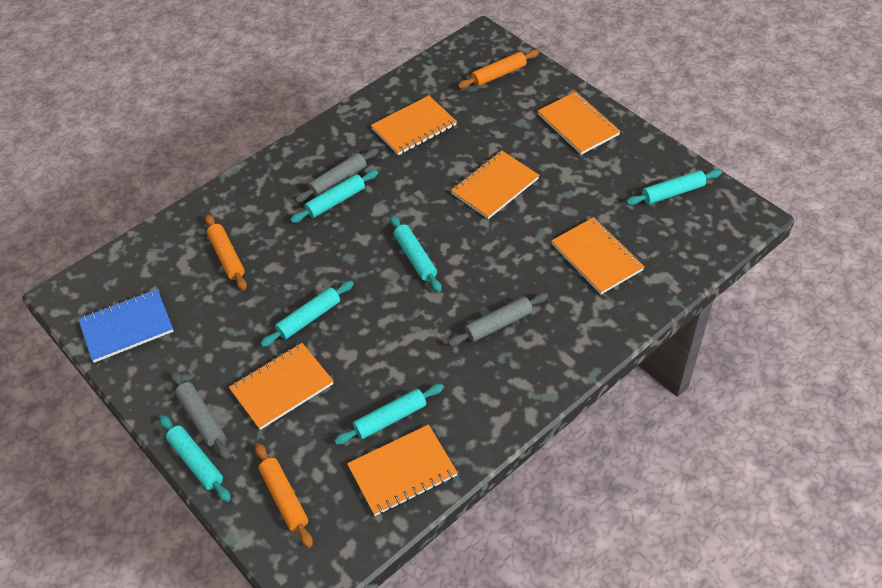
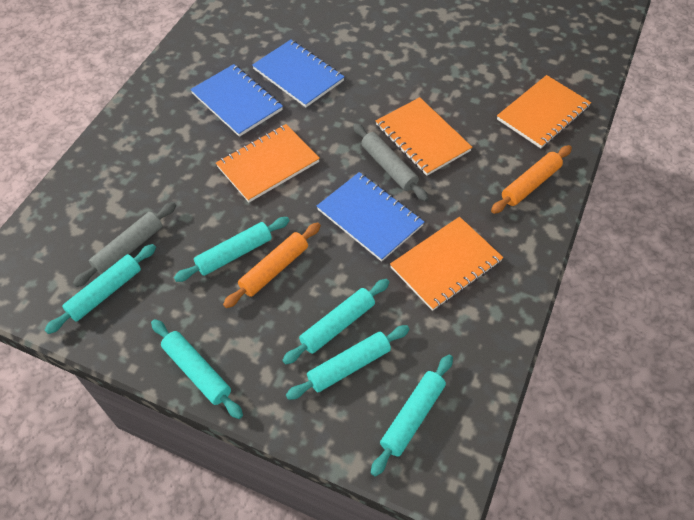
blue notebook: [78,289,174,363] = 1 -> [190,64,283,137] [252,40,344,107] [317,172,424,262] = 3
grey rolling pin: [171,371,230,460] [295,148,378,203] [448,293,548,346] = 3 -> [73,202,176,287] [353,123,429,202] = 2
orange notebook: [229,343,333,430] [347,424,458,516] [371,95,457,155] [451,151,539,219] [537,92,621,155] [551,217,645,294] = 6 -> [216,124,320,202] [376,97,472,176] [390,217,503,311] [497,75,591,148] = 4
orange rolling pin: [205,214,247,290] [255,443,313,548] [458,50,539,89] = 3 -> [223,222,321,308] [491,145,572,214] = 2

